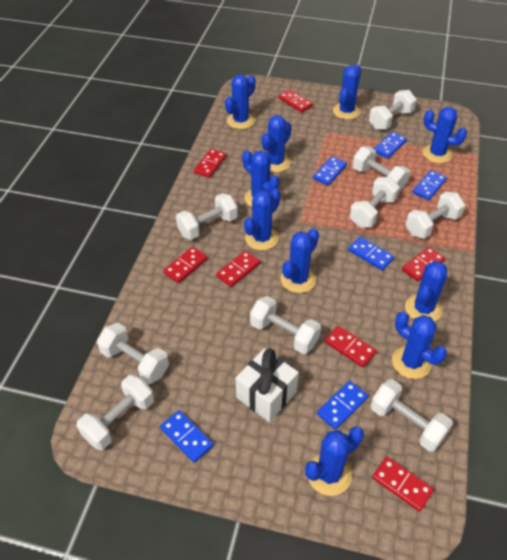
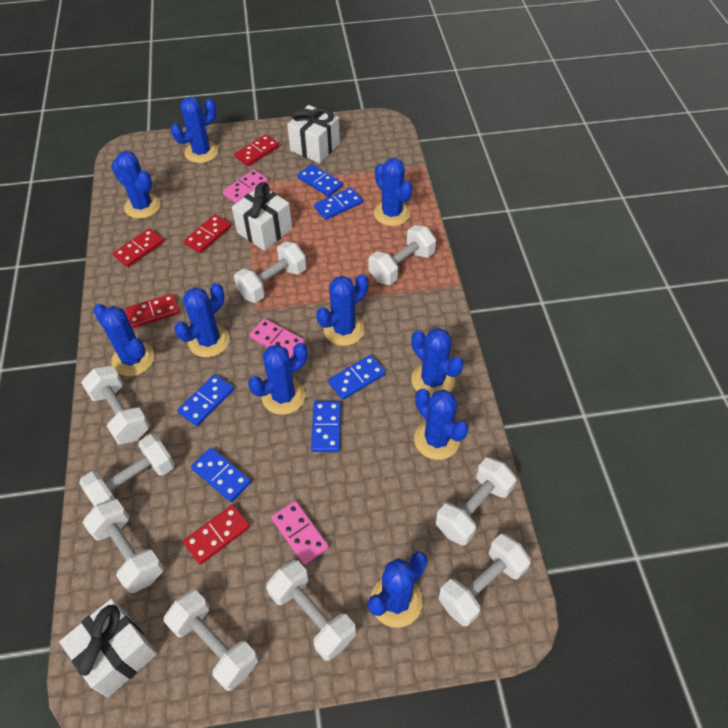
pink domino: none = 0 -> [222,170,268,203] [249,318,305,358] [271,501,329,565] = 3
red domino: [163,247,208,283] [194,149,227,178] [216,250,260,287] [278,89,313,113] [325,326,377,367] [372,457,434,512] [402,246,445,281] = 7 -> [113,228,164,267] [125,294,180,329] [183,504,250,565] [184,215,231,253] [235,134,279,166] = 5
white gift: [235,348,299,422] = 1 -> [59,599,157,697] [232,182,292,251] [287,105,340,164] = 3

